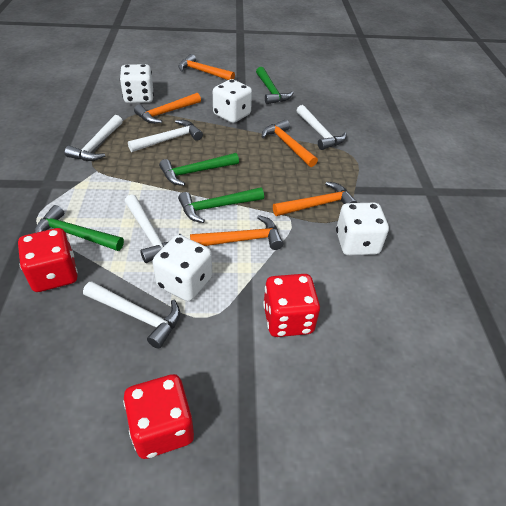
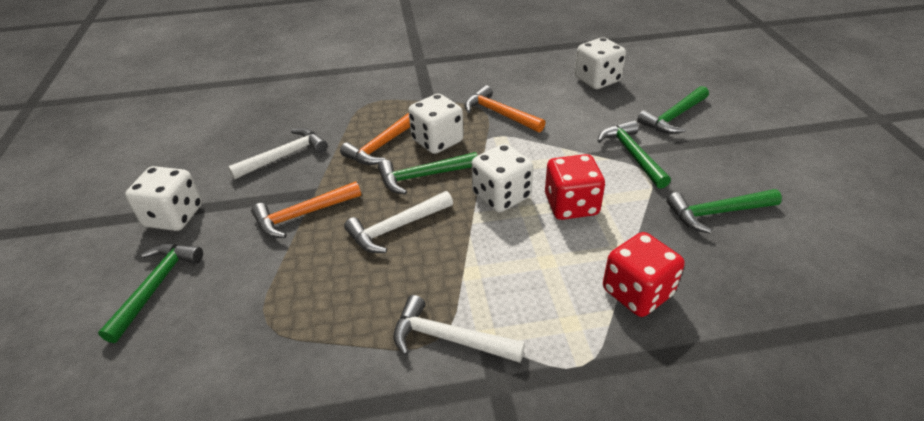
green hammer: [34,205,124,251] [159,153,239,186] [178,187,264,223] [256,67,294,104] = 4 -> [98,244,203,343] [378,152,478,195] [597,120,671,189] [637,86,709,134] [667,189,782,234] = 5
orange hammer: [134,93,201,124] [178,54,235,80] [190,215,283,250] [262,120,318,167] [273,182,357,216] = 5 -> [251,181,361,238] [340,113,410,165] [465,85,545,133] = 3
red dice: [18,228,78,292] [123,374,194,459] [263,274,320,337] = 3 -> [545,154,605,220] [603,232,685,317] = 2
white hammer: [65,115,123,161] [83,281,180,349] [125,194,183,263] [128,120,203,152] [296,105,346,150] = 5 -> [228,128,327,180] [344,191,453,253] [394,295,525,363] = 3

